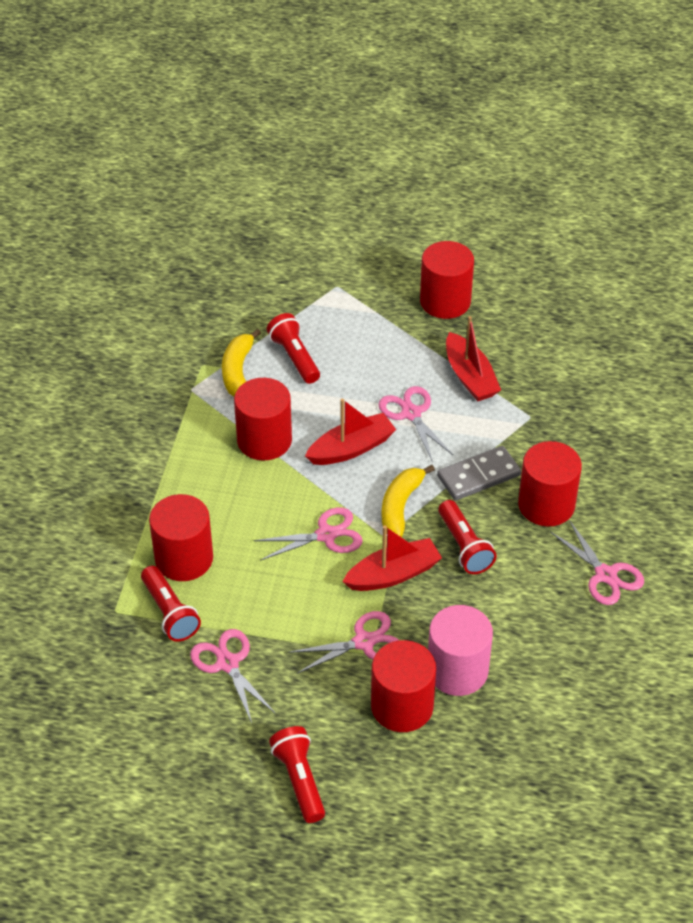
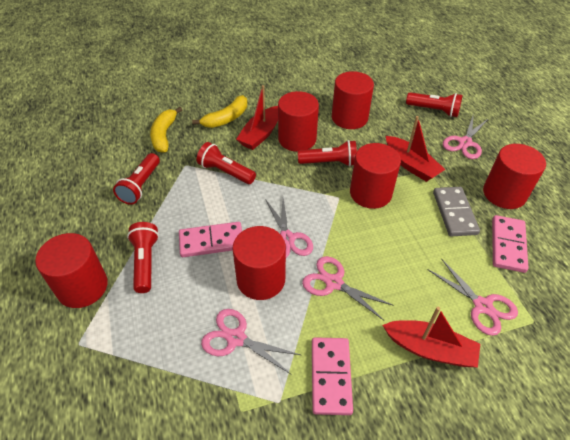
pink cylinder: [428,605,493,696] = 1 -> none = 0
pink domino: none = 0 -> [179,222,242,257] [312,337,353,415] [492,215,529,273] = 3
red cylinder: [149,494,213,581] [234,378,292,461] [371,640,436,732] [420,241,474,319] [518,441,582,526] = 5 -> [35,233,108,308] [232,226,286,300] [278,91,319,152] [332,71,374,129] [350,143,401,209] [483,144,546,209] = 6
red flashlight: [141,566,201,642] [267,313,320,384] [269,726,325,823] [438,500,496,574] = 4 -> [113,153,160,205] [127,222,159,293] [197,142,256,184] [298,140,357,167] [406,92,463,117] = 5

